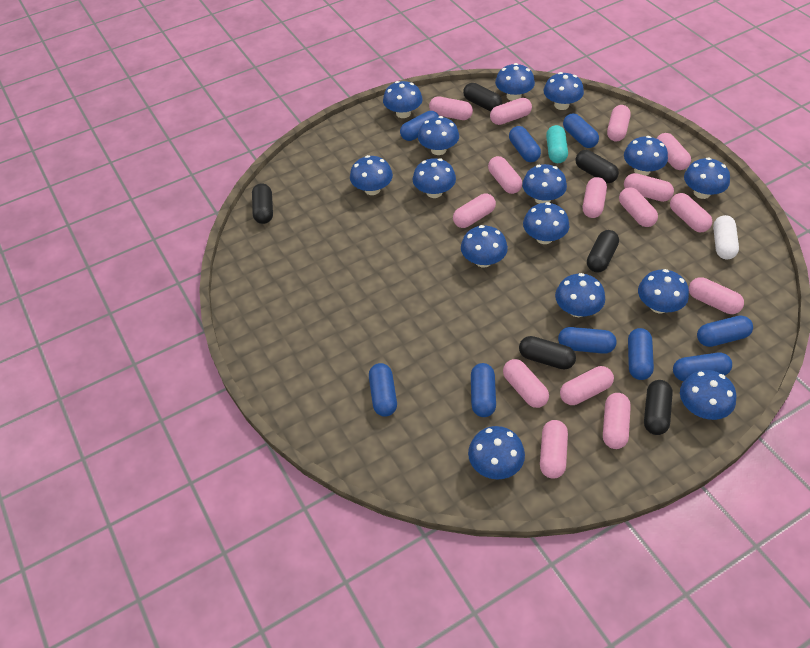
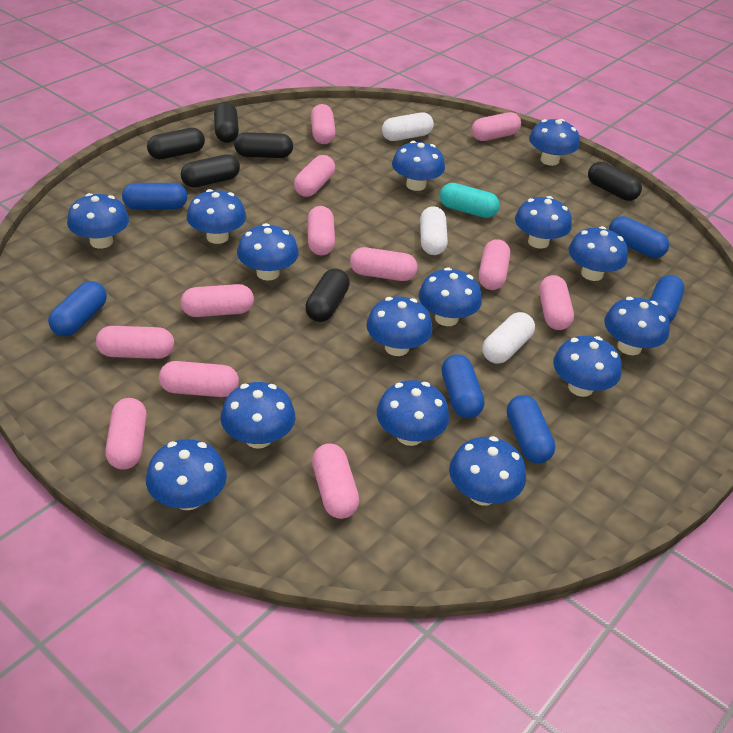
blue capsule: [369,363,397,417] [400,111,439,141] [471,363,496,417] [509,126,541,162] [558,327,616,354] [563,113,599,148] [628,328,654,380] [673,352,732,381] [697,316,753,347] = 9 -> [48,281,107,336] [122,183,187,210] [442,354,484,418] [507,395,555,463] [609,216,669,258] [650,275,685,322] = 6
pink capsule: [429,96,473,120] [453,194,496,228] [488,156,522,194] [490,98,532,125] [503,359,549,408] [540,420,568,479] [560,366,614,405] [583,177,607,218] [603,393,631,449] [607,105,631,141] [619,187,658,227] [624,173,674,202] [657,133,691,170] [670,193,712,232] [689,277,744,314] = 15 -> [96,326,174,359] [105,398,147,470] [159,361,239,397] [181,284,254,317] [294,155,335,197] [307,206,335,256] [311,104,336,144] [312,444,359,519] [350,247,417,281] [471,112,521,141] [479,239,510,290] [539,275,574,330] = 12
white capsule: [713,215,739,259] = 1 -> [382,113,434,141] [420,206,448,255] [482,312,535,364] = 3

